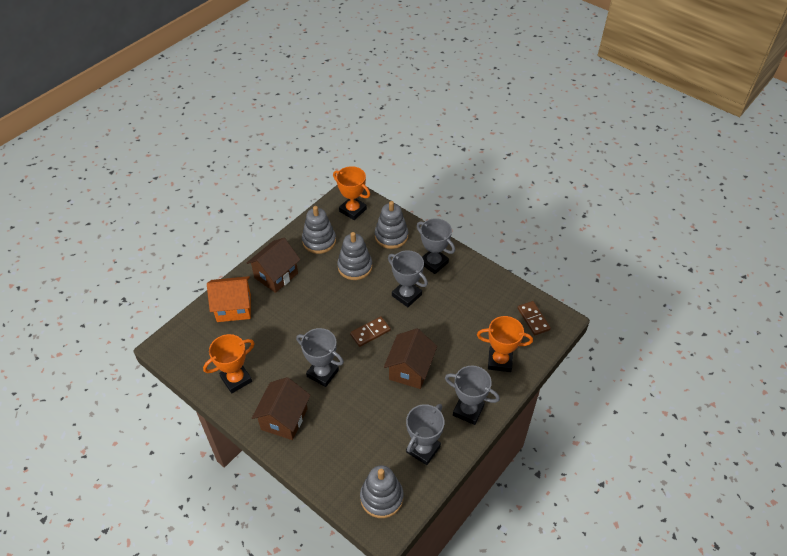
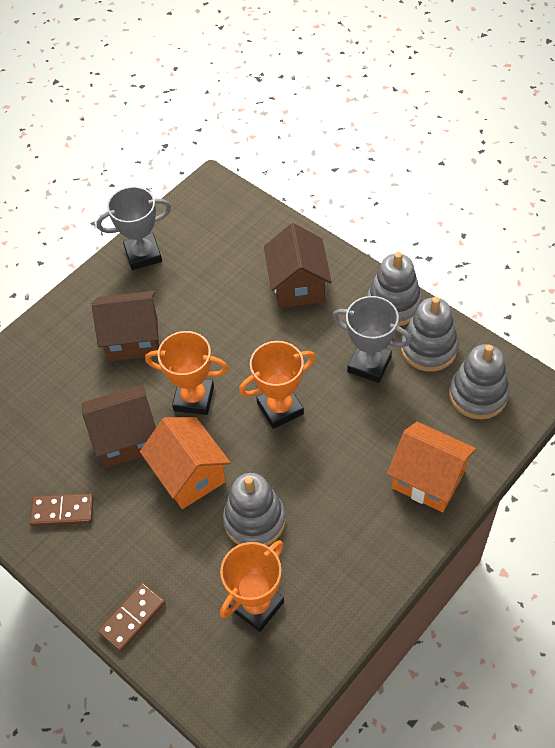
grey trophy: [296,328,344,387] [388,250,428,307] [406,404,444,465] [417,218,455,274] [445,366,500,425] = 5 -> [96,187,171,270] [332,296,411,383] = 2
orange house: [207,276,251,322] = 1 -> [140,417,231,509] [387,422,476,512] = 2

